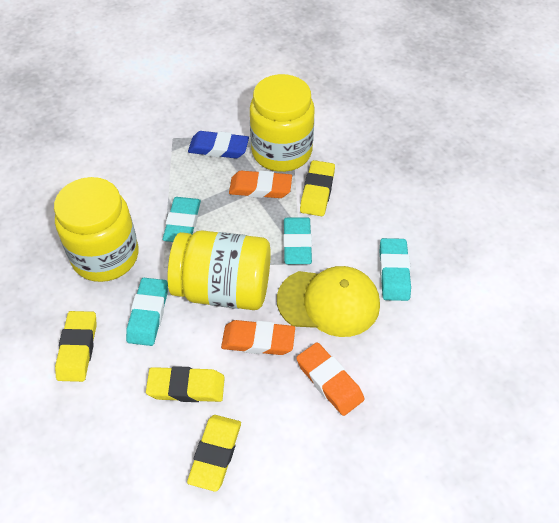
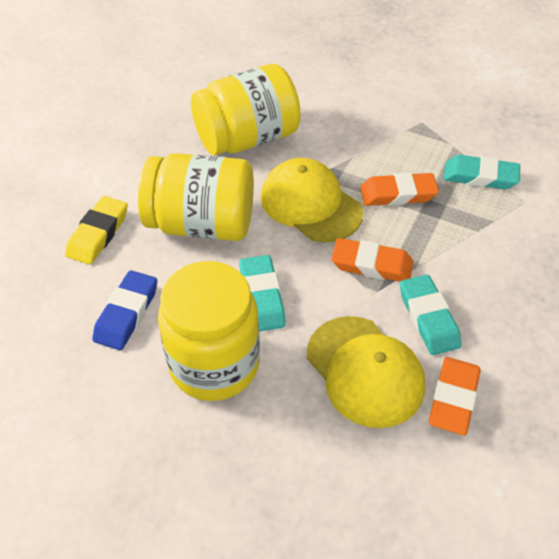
turquoise eraser: [126,278,168,346] [163,197,201,242] [283,217,312,264] [380,238,411,301] = 4 -> [239,255,286,332] [400,275,461,355] [444,155,520,189] = 3
yellow cap: [277,266,380,337] = 1 -> [261,158,363,242] [307,316,425,428] = 2
yellow eraser: [55,311,97,382] [146,366,225,402] [187,415,241,492] [300,160,335,216] = 4 -> [65,196,128,265] = 1

